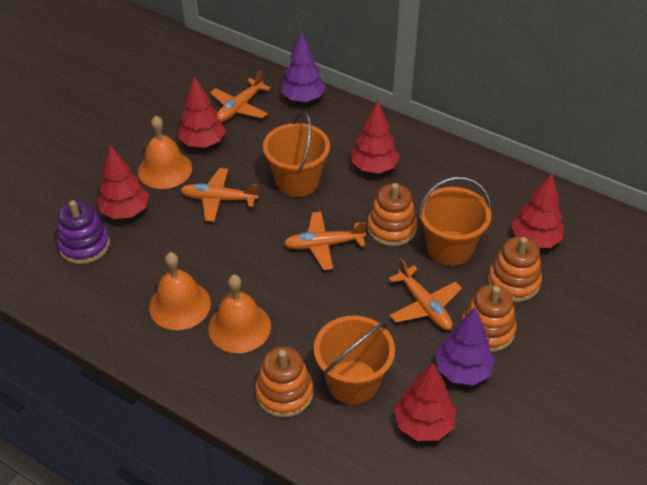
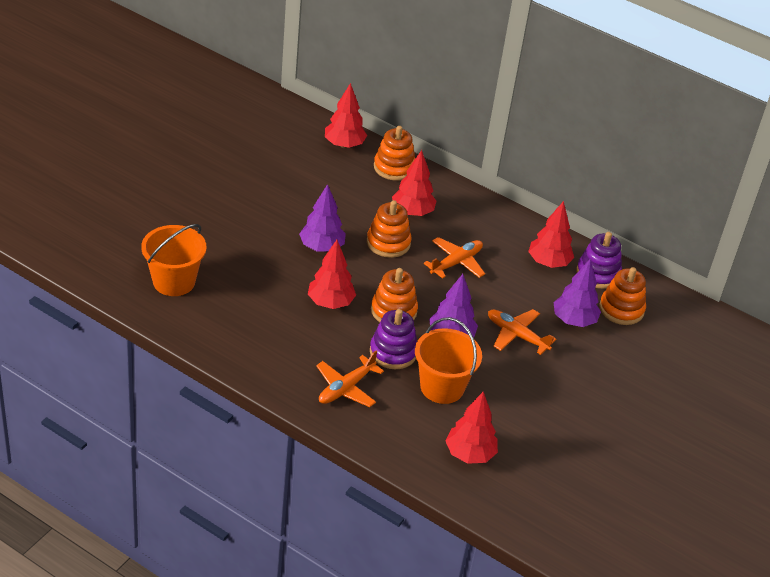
orange bell: [138,115,192,189] [149,252,211,330] [208,275,271,353] = 3 -> none = 0
orange bucket: [263,111,330,197] [314,316,395,404] [418,177,491,266] = 3 -> [141,224,206,296] [415,317,482,404] = 2
orange plane: [180,168,259,222] [210,70,271,122] [284,212,366,270] [388,258,462,330] = 4 -> [316,351,384,407] [424,237,485,279] [488,309,556,355] = 3
purple stacking toy: [57,200,110,264] = 1 -> [370,309,417,369] [577,232,622,289] = 2
purple tree: [281,32,326,102] [435,308,495,385] = 2 -> [299,184,346,252] [429,274,478,338] [554,258,601,327] = 3

